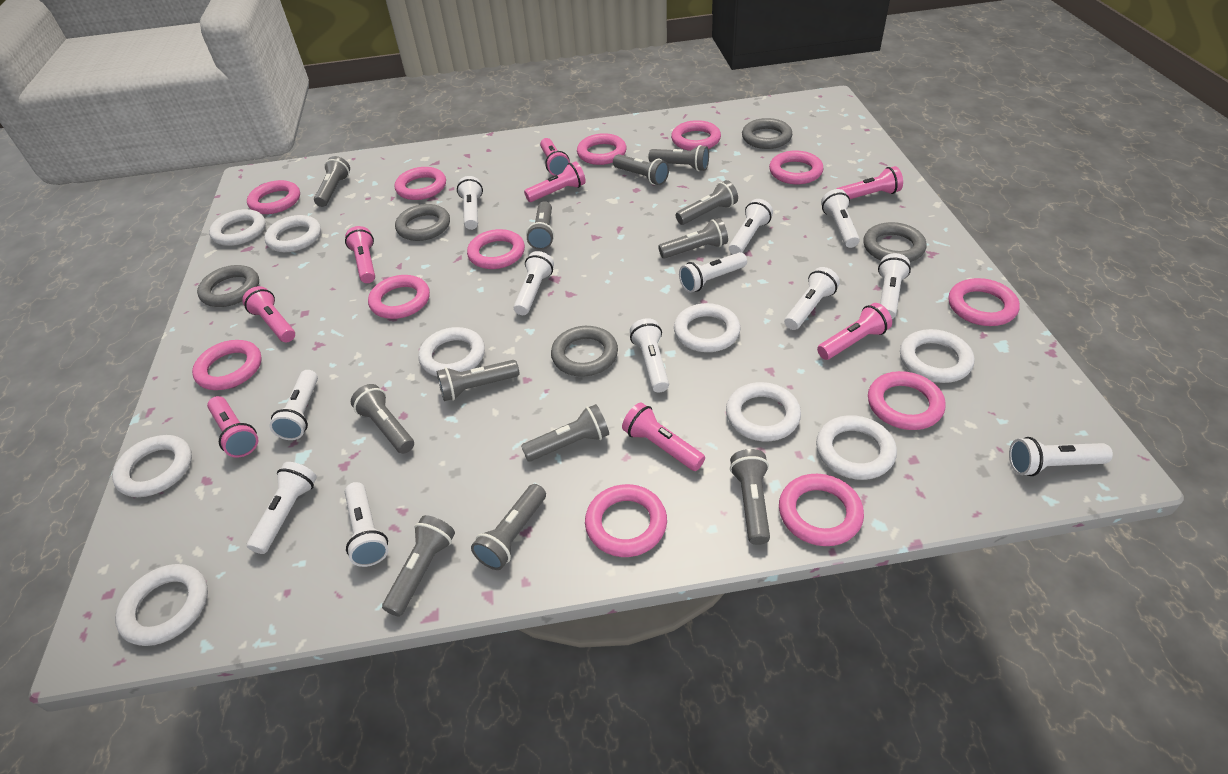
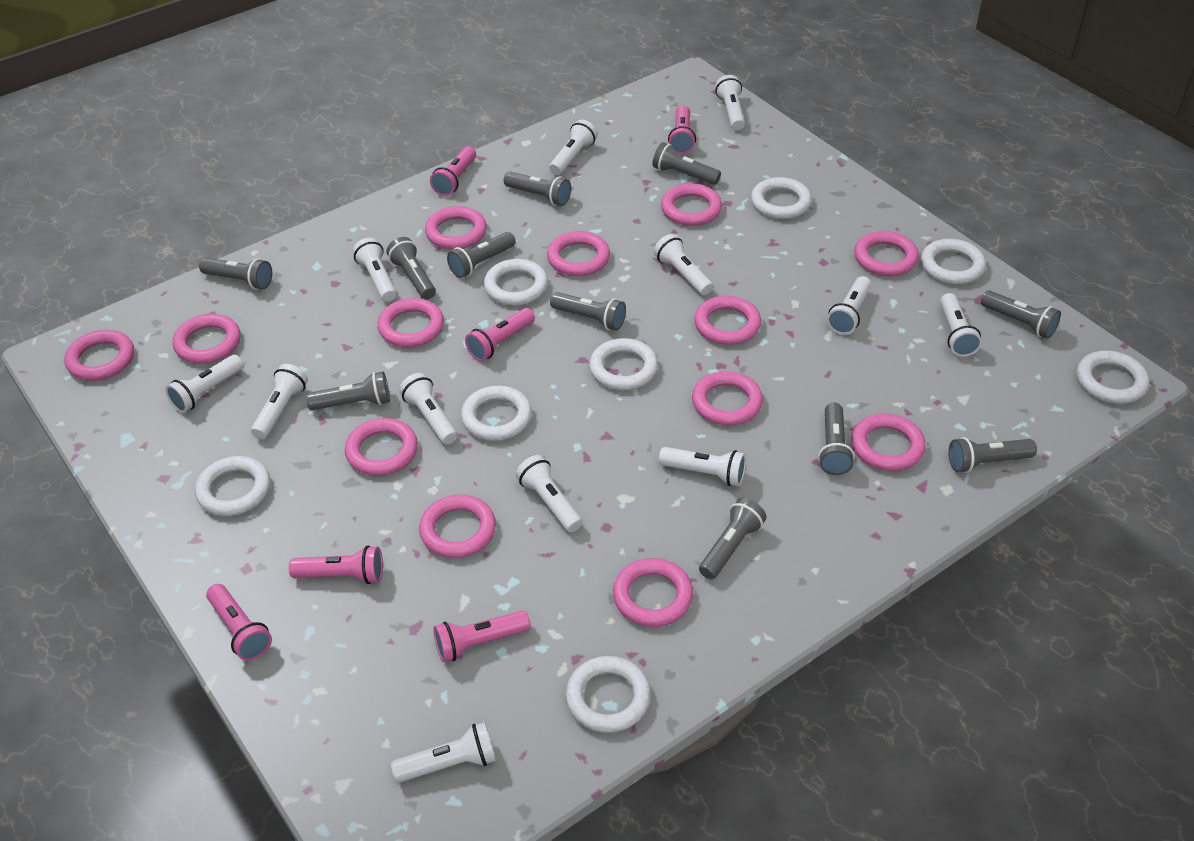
grey flashlight: [314,156,350,207] [351,384,414,454] [382,515,455,617] [437,360,520,401] [471,484,546,570] [521,404,609,462] [526,201,554,250] [613,154,669,185] [648,145,709,171] [658,218,728,259] [676,180,738,225] [730,449,770,545] = 12 -> [199,258,272,290] [306,372,390,410] [386,237,436,300] [447,232,516,278] [504,172,571,206] [550,292,626,331] [652,142,721,185] [699,498,766,579] [818,403,855,475] [948,437,1037,473] [981,290,1061,339] = 11
grey ring: [197,265,259,307] [395,204,450,241] [551,326,618,377] [742,118,792,149] [863,222,926,262] = 5 -> none = 0
pink flashlight: [207,396,258,458] [242,286,295,342] [345,226,375,283] [524,161,586,202] [540,138,570,176] [622,402,705,471] [817,303,892,360] [837,166,903,199] = 8 -> [206,584,272,661] [289,546,383,584] [430,146,476,196] [433,610,531,662] [465,308,535,361] [668,106,696,154] = 6
pink ring: [192,340,262,390] [247,180,300,214] [368,275,430,319] [395,167,446,200] [467,229,525,269] [577,133,627,165] [585,484,667,557] [671,120,721,151] [769,151,823,184] [779,474,864,546] [868,371,946,430] [949,278,1020,326] = 12 -> [65,330,134,381] [173,314,241,364] [345,418,418,476] [377,298,444,347] [419,495,496,558] [425,206,487,250] [547,231,610,276] [613,558,693,627] [661,183,722,226] [692,371,763,425] [694,296,761,345] [852,414,926,471] [854,231,919,276] = 13
white ring: [112,435,192,497] [115,564,208,646] [209,209,266,246] [264,215,321,252] [418,327,485,376] [674,303,741,352] [726,382,801,441] [816,415,897,480] [900,329,974,383] = 9 -> [195,456,270,516] [461,386,532,441] [484,259,548,306] [565,656,651,733] [589,338,658,390] [751,177,812,219] [921,239,986,285] [1077,351,1149,404] = 8

